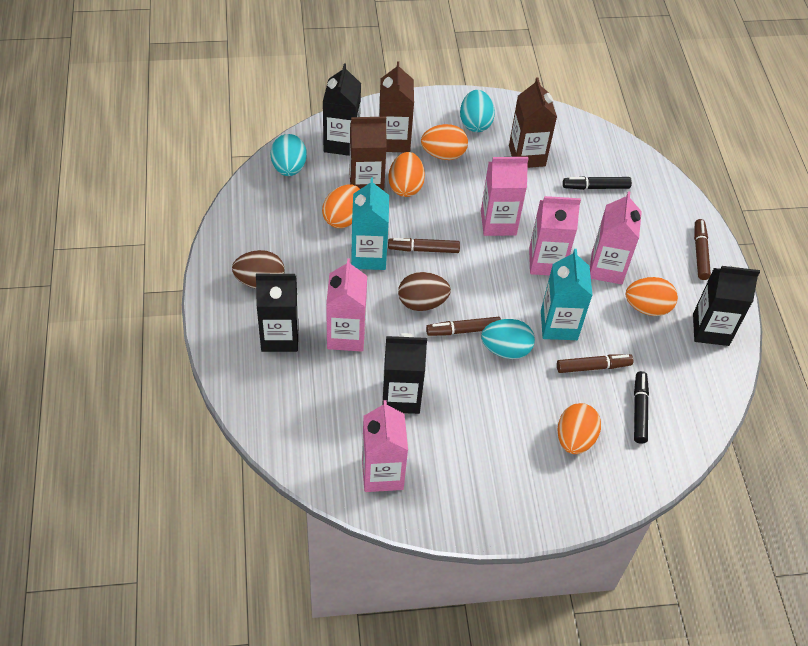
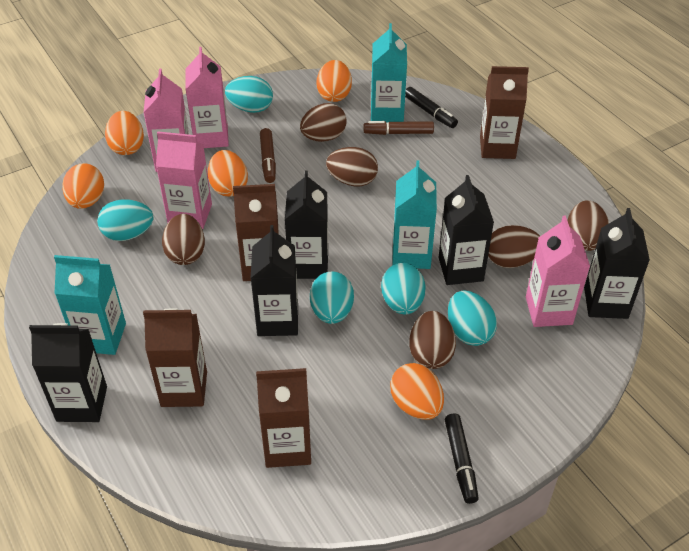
black carton: [256,274,299,352] [323,64,361,156] [382,333,427,414] [693,266,760,346] = 4 -> [29,323,107,422] [251,225,298,336] [285,170,328,279] [439,175,494,285] [584,208,650,319] = 5
brown carton: [349,117,387,191] [379,61,414,152] [509,77,557,168] = 3 -> [143,308,207,407] [233,184,279,281] [256,368,311,468] [480,66,529,159] = 4
brown egg: [232,250,285,289] [398,272,451,311] = 2 -> [162,214,205,265] [300,103,347,142] [326,147,378,186] [409,311,456,369] [488,225,540,268] [567,200,609,251] = 6
brown marker: [388,238,460,253] [426,317,501,336] [557,354,633,373] [694,219,711,280] = 4 -> [260,128,276,183] [364,121,434,135] = 2
pink carton: [326,258,367,351] [362,400,408,492] [481,157,529,236] [529,196,581,275] [590,191,642,284] = 5 -> [143,69,189,172] [156,132,212,229] [186,47,229,148] [526,216,590,327] = 4
turquoise carton: [351,178,389,270] [541,249,593,340] = 2 -> [54,255,126,355] [371,23,407,122] [392,160,437,269] = 3
turquoise egg: [271,134,307,176] [460,90,495,132] [481,319,535,359] = 3 -> [97,199,153,241] [225,76,273,113] [310,272,354,324] [381,263,426,314] [448,291,497,346] = 5

